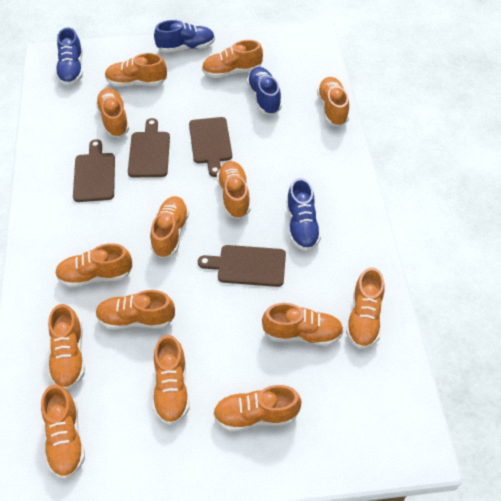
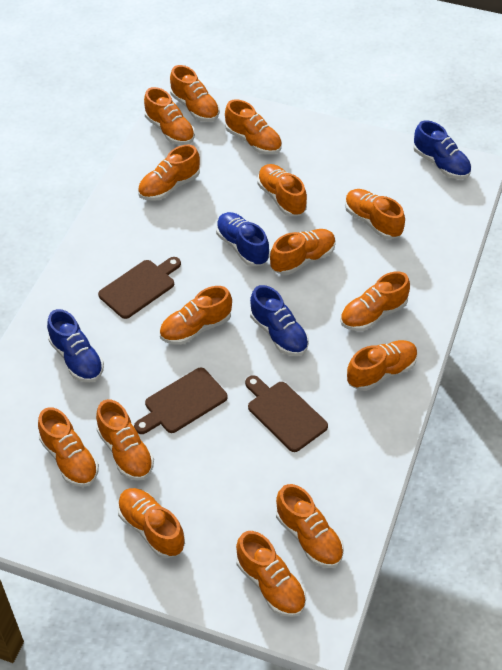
brown cutting board: [73,139,115,202] [128,118,170,177] [189,117,232,177] [198,245,286,287] = 4 -> [98,257,181,319] [134,368,228,434] [245,375,328,452] = 3
orange shoe: [41,385,85,479] [48,304,85,390] [55,243,132,287] [95,88,129,137] [96,290,175,330] [105,53,167,87] [150,196,189,258] [153,335,190,425] [202,40,263,78] [213,385,301,431] [217,161,251,219] [262,303,344,346] [317,77,349,127] [346,267,385,349] = 14 -> [38,407,99,487] [96,399,154,481] [117,488,185,558] [138,145,200,201] [144,87,195,145] [159,286,232,345] [170,65,220,122] [225,99,282,155] [236,531,306,617] [257,164,307,216] [270,229,336,275] [276,484,344,568] [340,271,410,331] [345,189,405,239] [347,340,418,391] = 15

